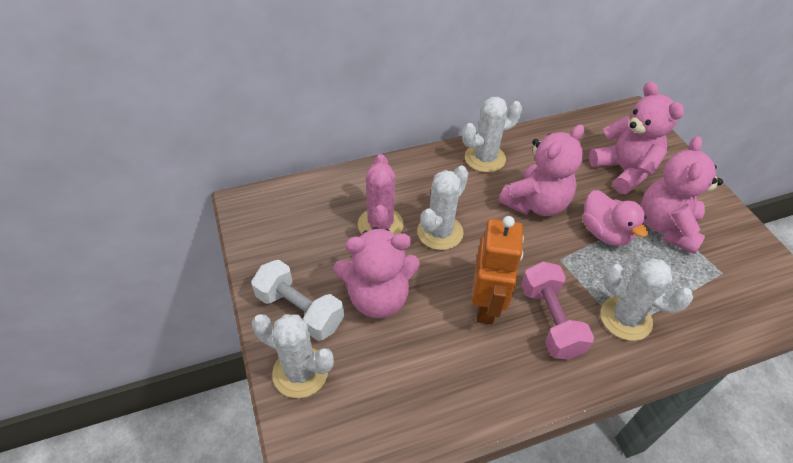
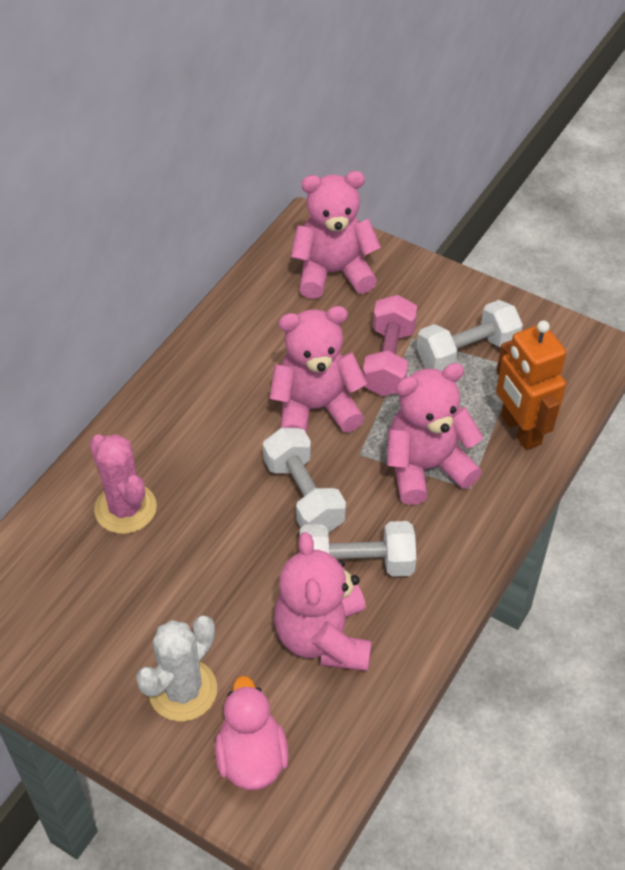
white cactus: [252,314,334,398] [417,166,469,250] [462,97,522,173] [601,258,693,341] = 4 -> [136,616,217,721] = 1
white dumbbell: [251,260,344,341] = 1 -> [263,428,346,533] [300,521,416,577] [417,300,523,371] = 3

